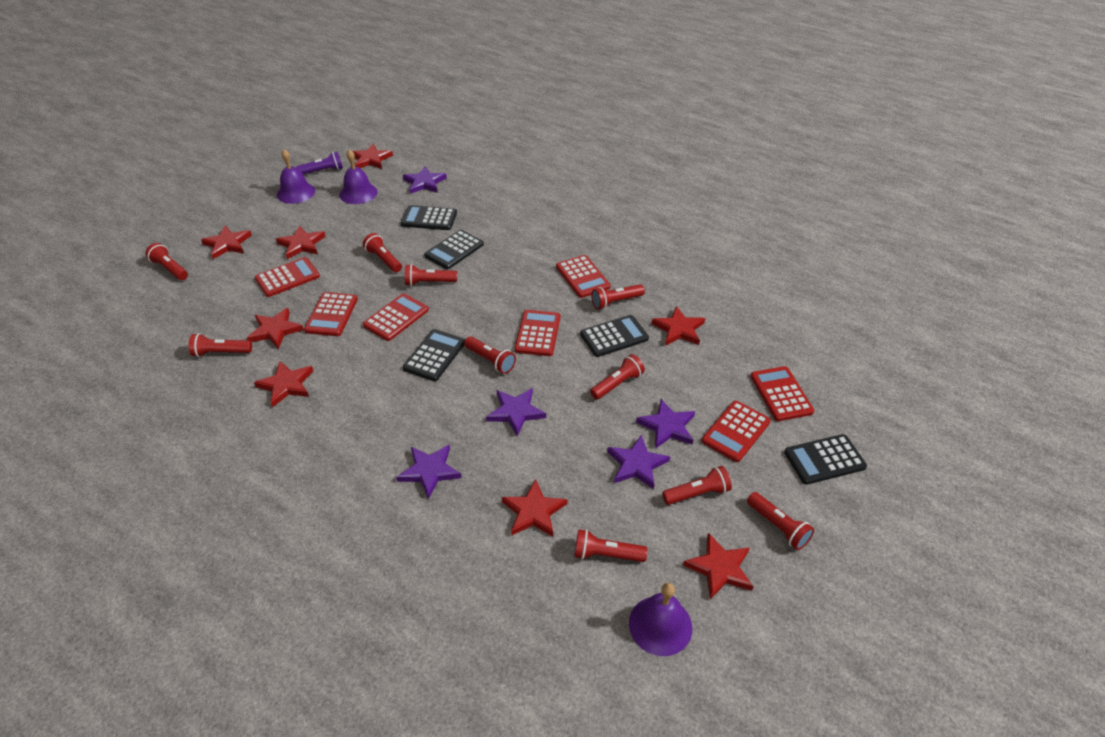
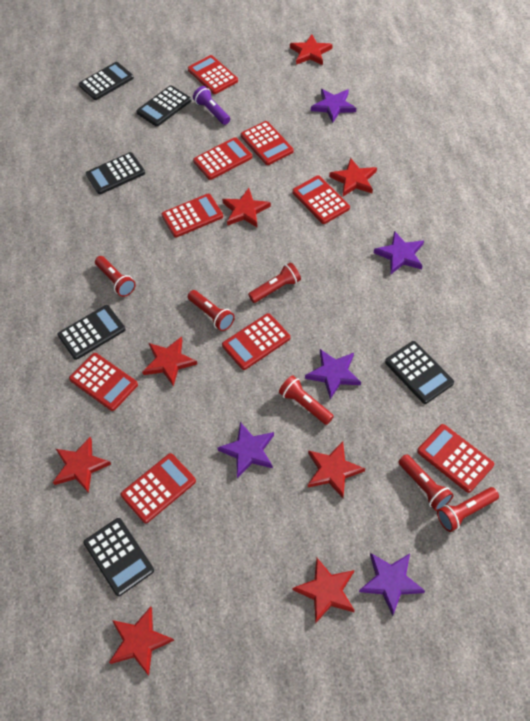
black calculator: [401,205,457,230] [403,329,465,381] [424,230,484,269] [580,315,649,357] [784,434,867,485] = 5 -> [57,305,126,360] [79,62,134,100] [83,518,154,596] [86,152,145,194] [136,85,191,127] [385,341,454,404] = 6
purple bell: [277,149,315,204] [339,150,377,204] [629,583,692,656] = 3 -> none = 0
red calculator: [255,257,320,297] [304,292,358,336] [363,293,429,341] [515,310,560,356] [556,255,611,298] [702,401,771,462] [750,366,814,421] = 7 -> [69,353,138,411] [121,453,196,523] [161,194,223,238] [188,55,238,94] [193,137,253,180] [222,313,290,370] [241,121,294,165] [292,175,350,224] [417,424,494,493] = 9
red flashlight: [145,243,188,280] [189,333,252,357] [363,233,402,273] [405,264,457,286] [464,336,516,374] [574,529,648,562] [590,354,645,400] [591,284,645,309] [662,466,732,505] [747,492,814,550] = 10 -> [95,256,136,297] [188,290,235,331] [248,262,301,303] [279,375,334,425] [398,454,454,511] [437,487,499,532] = 6

